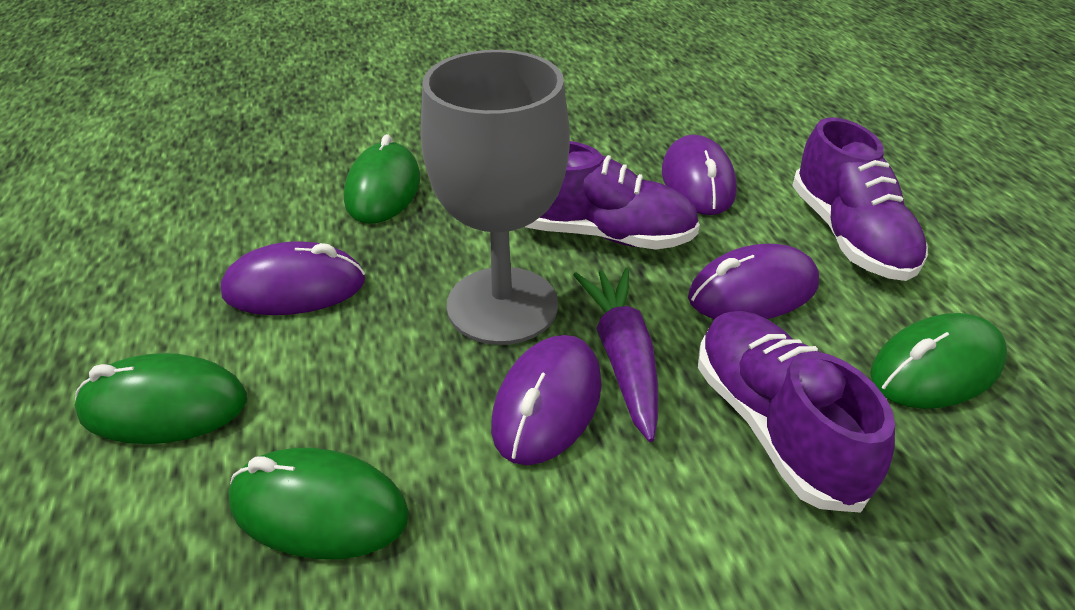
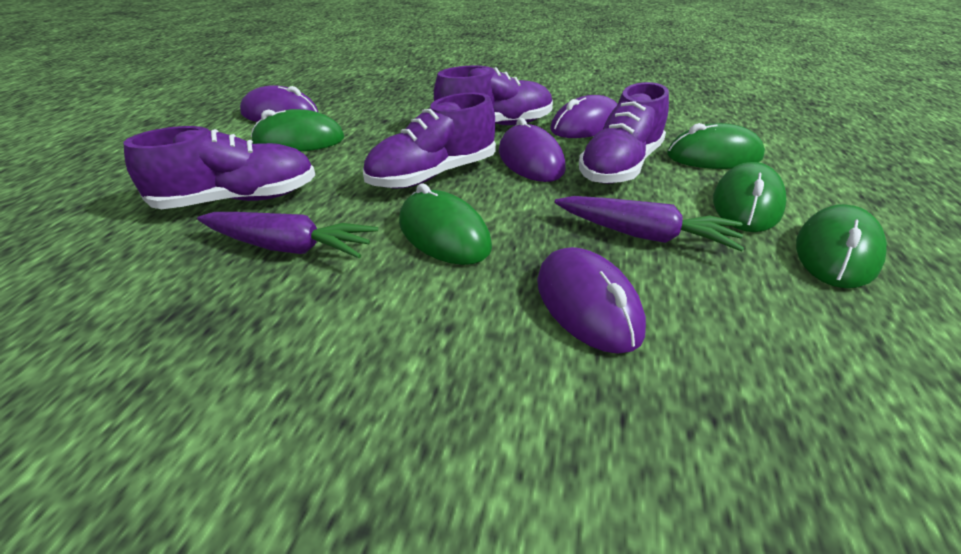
green mouse: [75,353,247,444] [228,448,409,559] [344,134,420,224] [870,313,1007,409] = 4 -> [251,109,344,152] [399,183,492,265] [667,123,765,169] [713,162,786,232] [796,204,887,288] = 5
grey goblet: [421,50,570,345] = 1 -> none = 0
purple carrot: [573,268,658,442] = 1 -> [197,212,378,258] [554,196,744,252] = 2
purple shoe: [525,141,700,250] [698,311,895,513] [792,118,928,281] = 3 -> [123,126,315,209] [363,92,496,189] [434,66,553,125] [579,82,669,184] = 4

